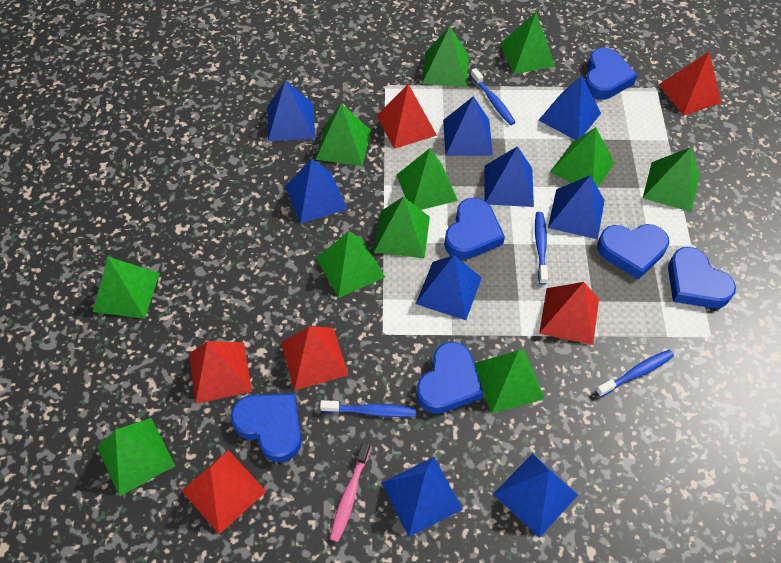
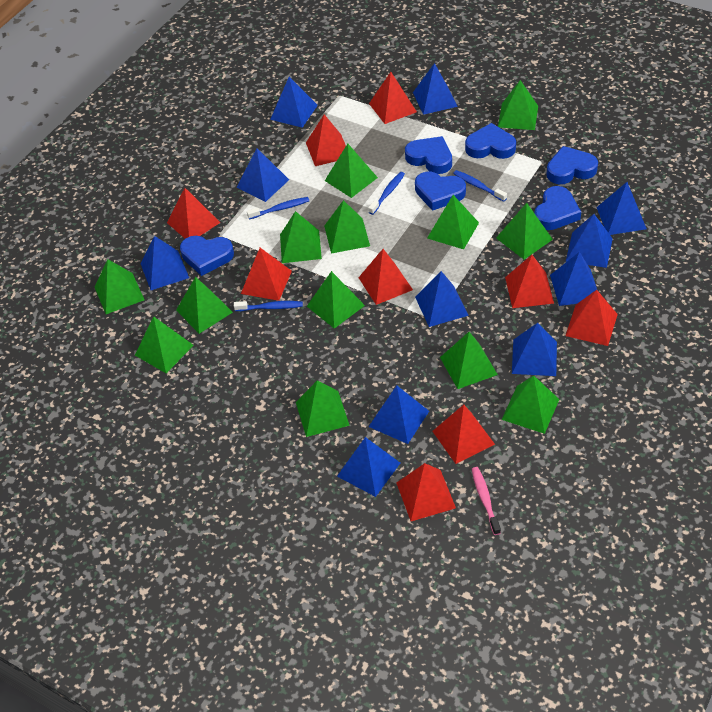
blue pyramid: [268,80,315,141] [285,158,347,224] [382,457,463,537] [416,255,482,320] [443,96,493,156] [484,146,534,207] [494,454,578,538] [538,75,601,140] [548,175,605,239] = 9 -> [140,236,189,290] [237,148,289,202] [270,77,318,128] [337,437,400,497] [368,386,429,444] [413,63,458,115] [415,271,469,327] [512,323,557,376] [550,252,597,306] [566,214,613,268] [596,182,647,235] = 11
green pyramid: [93,257,160,319] [97,418,175,497] [316,104,371,166] [316,231,385,298] [374,196,430,258] [397,148,458,210] [422,26,469,87] [474,350,545,413] [500,12,555,74] [550,127,614,187] [643,147,699,212] = 11 -> [95,259,144,314] [135,316,194,373] [176,277,233,334] [280,211,322,263] [296,380,350,437] [307,271,365,329] [324,200,370,254] [325,144,378,198] [427,195,479,249] [440,332,498,389] [496,203,553,259] [498,80,538,130] [502,375,560,434] = 13
red pyramid: [181,450,267,534] [189,341,252,404] [281,326,348,391] [377,84,437,149] [539,282,599,345] [659,52,721,116] = 6 -> [167,188,220,239] [241,248,292,301] [306,114,346,166] [358,249,413,305] [369,72,417,124] [396,463,456,521] [432,405,495,464] [505,255,554,308] [565,290,618,346] = 9

